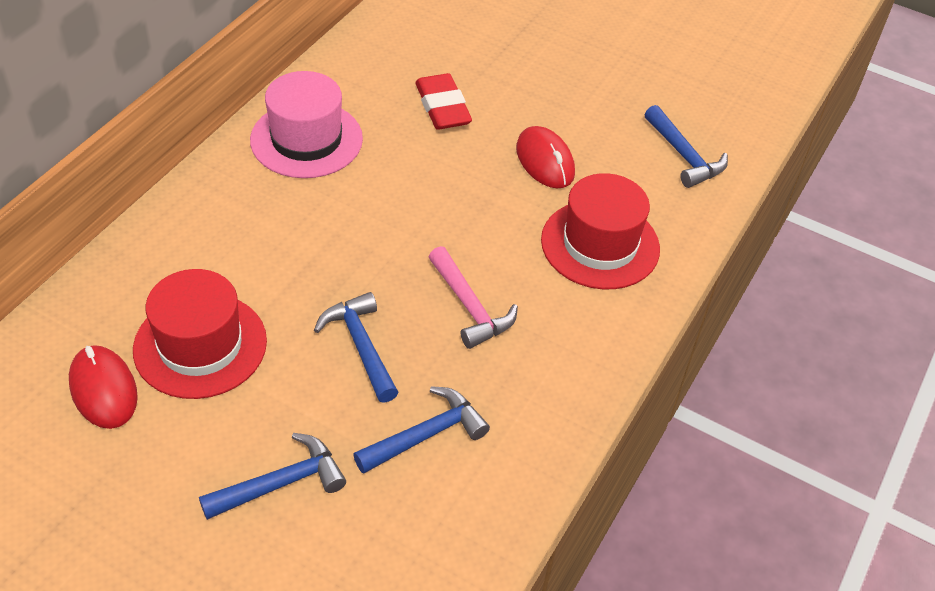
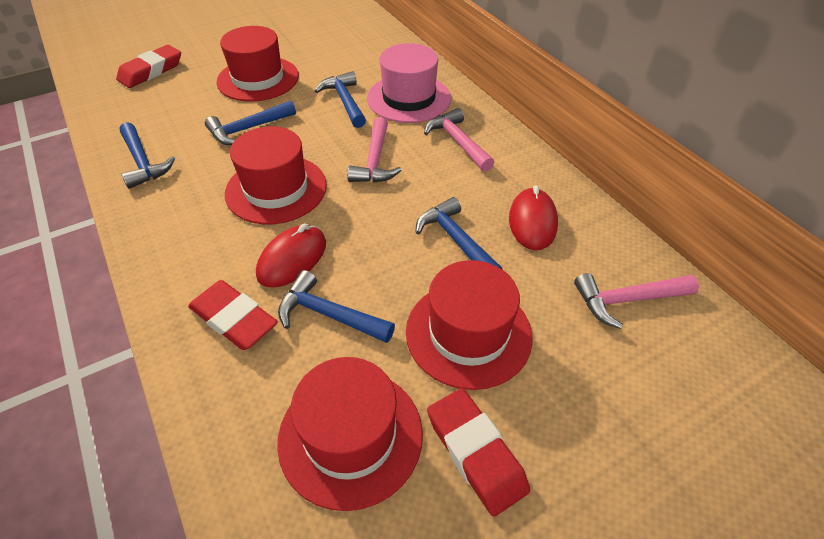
blue hammer: [199,433,346,520] [314,292,398,403] [353,386,490,474] [644,105,728,188] = 4 -> [119,122,175,189] [205,101,296,145] [278,270,395,343] [315,71,366,128] [416,197,503,270] = 5
pink hammer: [429,246,518,349] = 1 -> [347,117,402,183] [424,108,494,172] [574,273,699,329] = 3
red eraser: [415,73,472,129] = 1 -> [116,45,181,88] [188,280,278,350] [427,388,530,517] = 3
red hat: [133,269,267,399] [541,173,660,289] = 2 -> [217,26,299,102] [225,126,327,224] [277,357,423,511] [406,260,533,390] = 4

